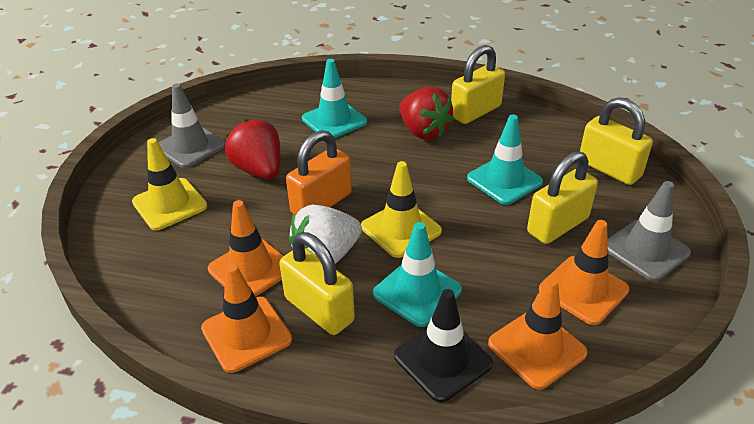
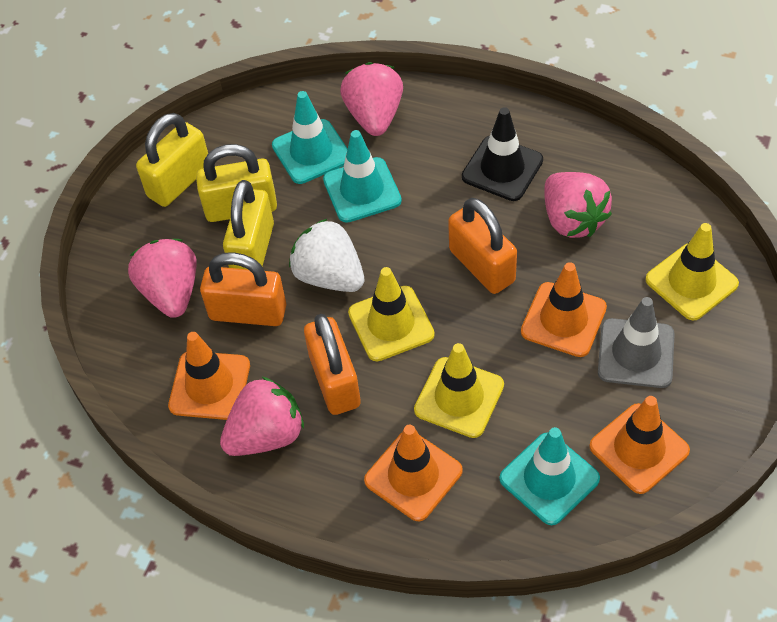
grey traffic cone: [158,84,226,168] [608,181,691,281] = 2 -> [598,297,675,388] = 1
orange padlock: [286,130,352,216] = 1 -> [200,252,286,326] [304,314,361,415] [448,198,517,294] = 3
pink strawberry: none = 0 -> [128,239,197,318] [220,377,304,456] [340,62,403,136] [544,172,612,238] = 4
red strawberry: [225,119,281,179] [399,87,454,140] = 2 -> none = 0
yellow padlock: [279,232,355,335] [451,45,505,124] [527,151,598,244] [580,97,653,185] = 4 -> [136,113,208,207] [196,144,277,222] [223,180,274,269] = 3
yellow traffic cone: [132,138,207,230] [361,161,442,258] = 2 -> [348,267,435,361] [414,343,504,438] [645,223,739,321] = 3

